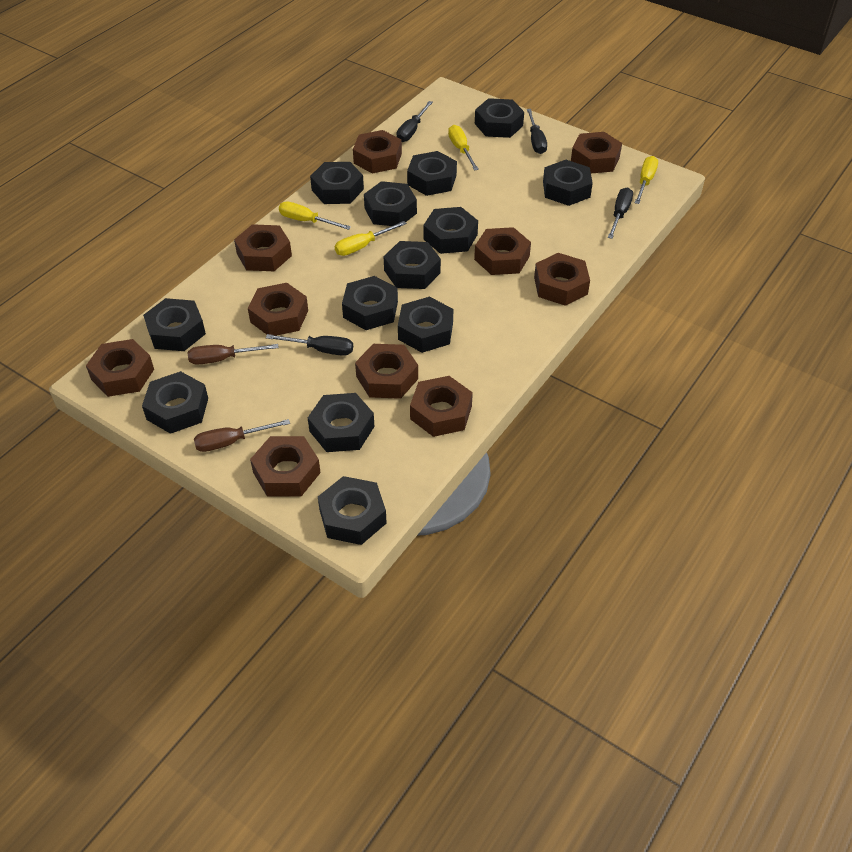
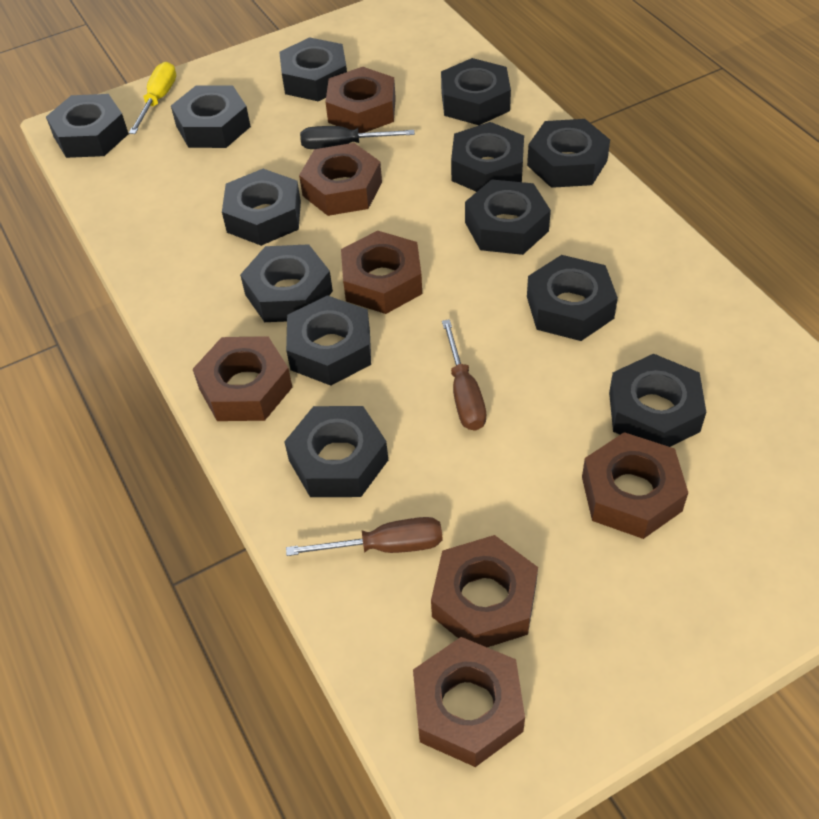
black screwdriver: [266,334,353,356] [397,101,433,142] [527,109,547,154] [608,187,633,239] = 4 -> [300,126,415,149] = 1
brown nut: [86,339,154,397] [234,224,292,271] [248,283,308,336] [250,436,321,497] [353,130,402,174] [355,344,418,399] [410,376,473,437] [474,227,531,275] [534,253,590,306] [571,132,622,173] = 10 -> [193,336,293,421] [299,143,382,216] [325,67,396,133] [341,230,422,314] [413,637,525,767] [431,535,538,647] [582,432,688,539] = 7
yellow screwdriver: [279,202,351,230] [335,221,407,256] [448,125,479,171] [635,156,658,204] = 4 -> [129,62,176,134] = 1

